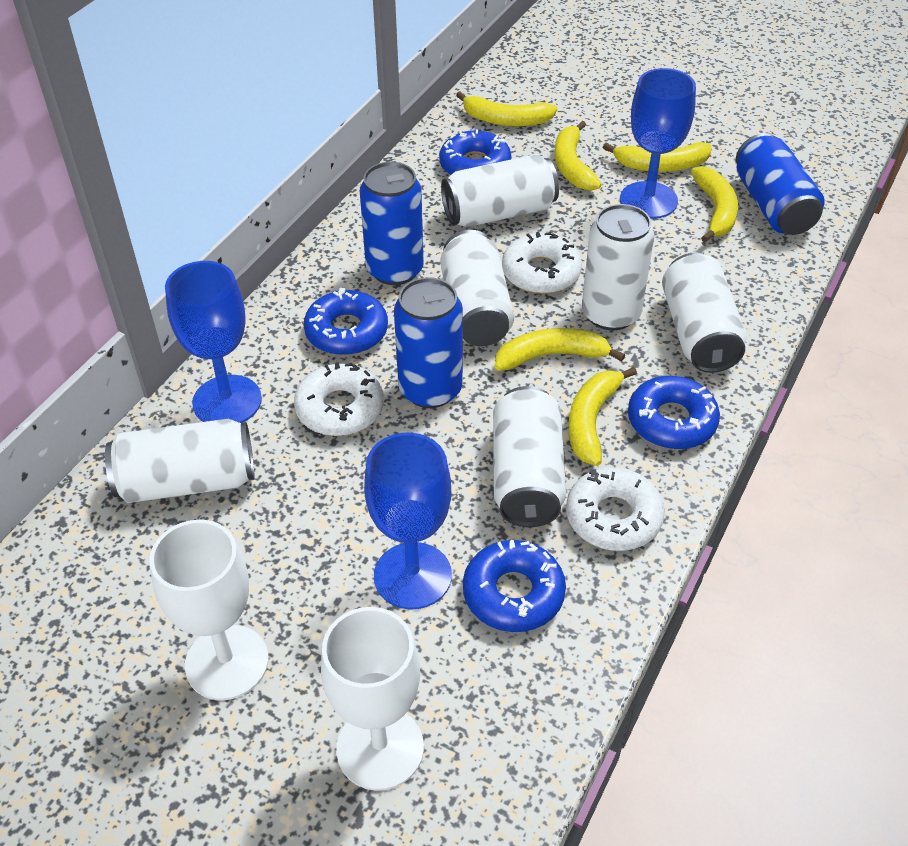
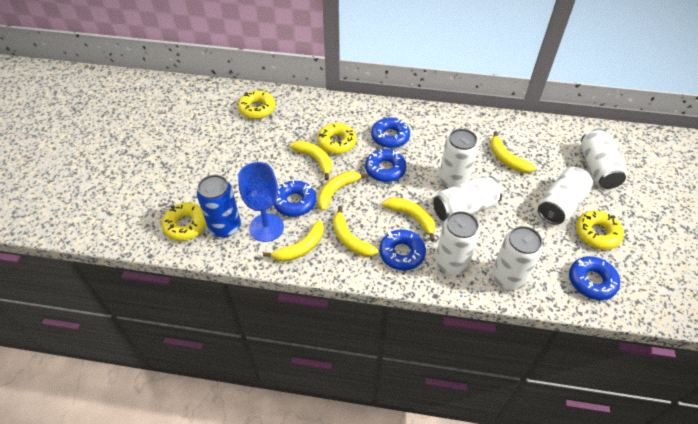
blue can: [360,162,424,285] [394,277,463,408] [736,133,825,235] = 3 -> [197,175,241,238] = 1
blue donut: [304,288,388,355] [439,129,511,175] [463,540,566,632] [628,376,720,449] = 4 -> [274,181,316,217] [365,149,406,182] [371,118,410,148] [379,229,426,270] [569,256,620,300] = 5
blue goblet: [165,261,262,423] [364,432,452,610] [620,68,696,219] = 3 -> [238,162,284,242] = 1
white donut: [294,362,384,436] [502,232,582,294] [566,467,665,551] = 3 -> none = 0
white goblet: [149,520,268,700] [321,607,424,791] = 2 -> none = 0
yellow donut: none = 0 -> [161,203,207,241] [238,90,276,119] [317,123,357,154] [576,211,624,250] = 4

